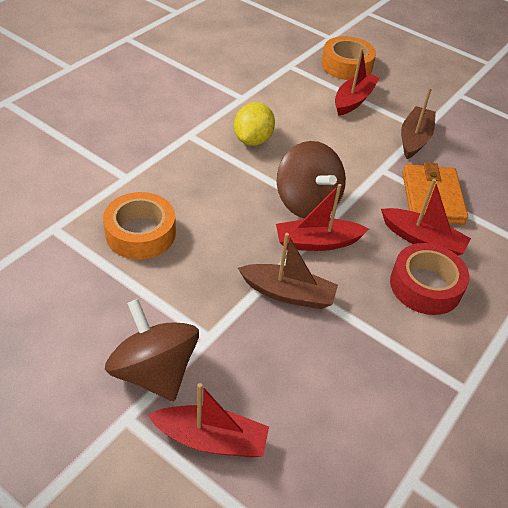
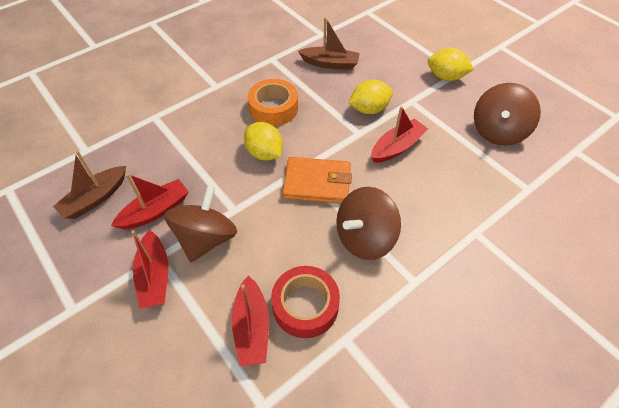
brown spinning top: [105,299,199,401] [277,141,346,219] = 2 -> [164,185,237,262] [336,187,401,260] [474,83,541,145] = 3
orange tape: [103,192,176,260] [321,36,376,80] = 2 -> [247,79,298,126] = 1
yellow lemon: [234,102,275,146] = 1 -> [244,122,283,161] [348,80,393,114] [428,48,474,81] = 3

